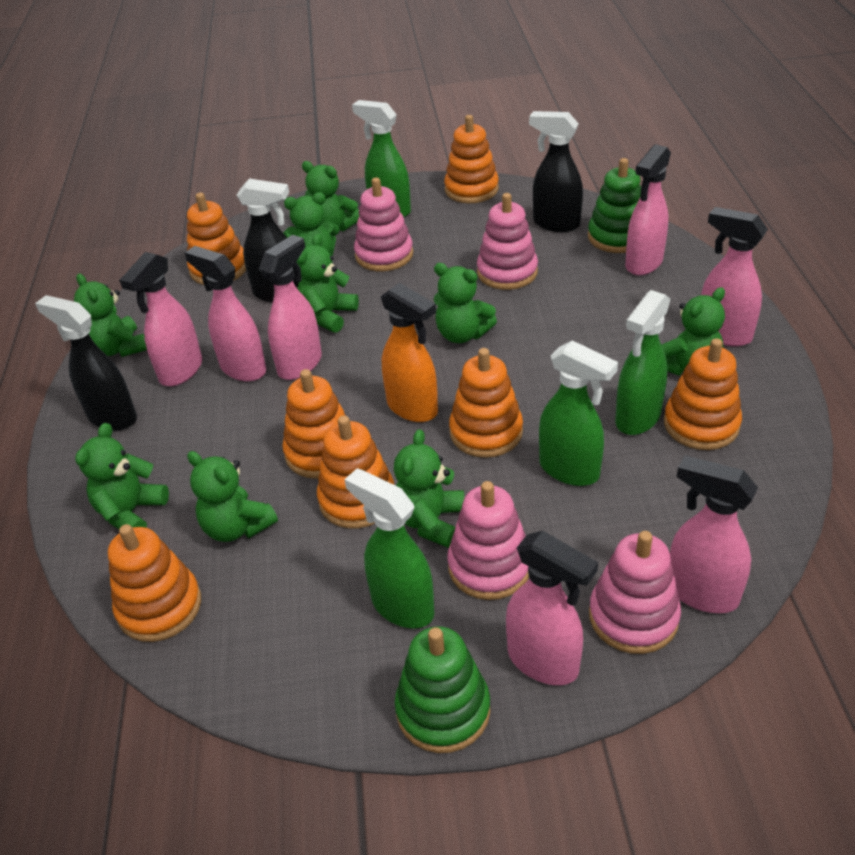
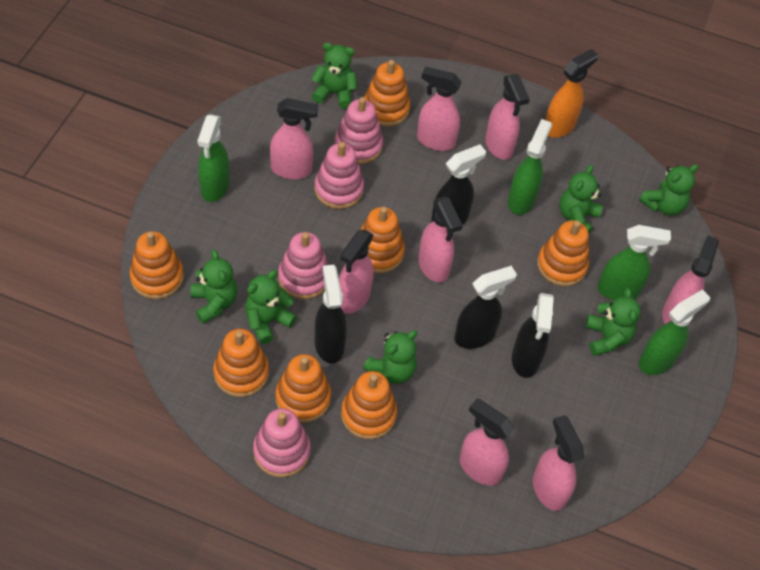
black spray bottle: [35,295,137,431] [237,179,299,303] [529,111,583,232] = 3 -> [315,265,347,363] [431,144,486,225] [454,266,517,349] [512,293,554,378] = 4
green stacking toy: [395,626,491,753] [588,158,641,253] = 2 -> none = 0
green teddy bear: [74,274,147,357] [75,423,169,529] [187,451,278,542] [283,192,339,256] [297,234,359,333] [302,161,359,231] [394,429,464,548] [434,263,497,343] [662,287,725,376] = 9 -> [190,250,238,323] [245,270,297,344] [312,42,357,109] [363,330,417,384] [560,165,603,234] [586,288,641,356] [639,164,699,216] = 7
pink spray bottle: [119,252,202,387] [184,246,266,381] [259,235,322,380] [506,531,598,685] [625,144,671,275] [670,455,758,613] [701,207,768,346] = 7 -> [270,98,319,179] [339,229,373,314] [417,67,462,151] [418,197,463,283] [460,399,514,486] [485,74,530,160] [533,415,584,511] [662,235,719,324] = 8

